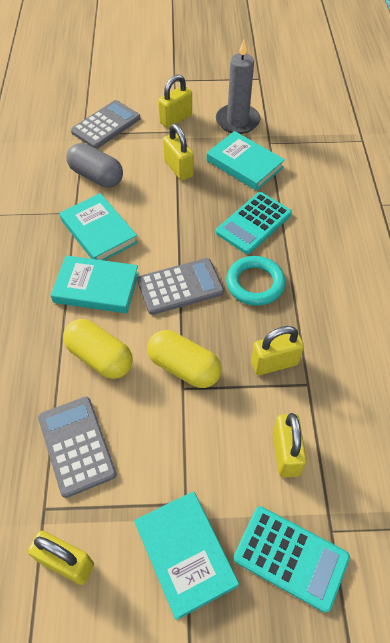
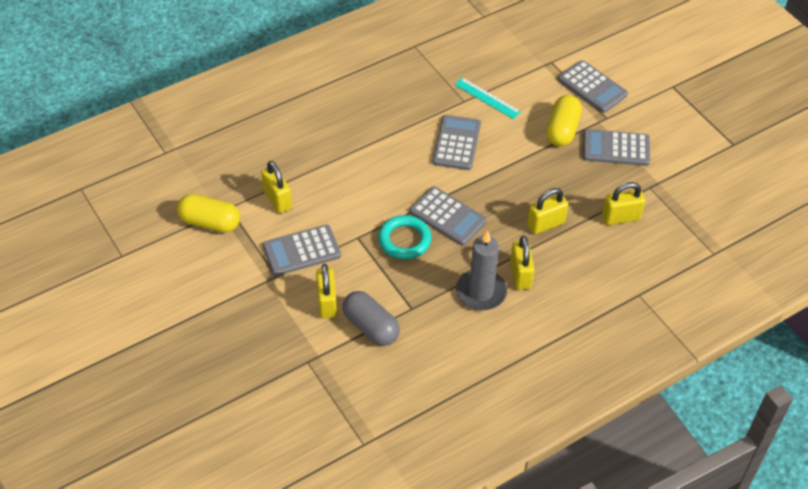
grey calculator: [38,397,117,498] [71,100,141,149] [137,258,224,315] = 3 -> [263,225,341,276] [410,187,487,246] [433,115,481,170] [558,60,628,113] [583,129,650,166] = 5
turquoise book: [51,255,139,313] [59,193,138,261] [134,491,239,620] [207,131,285,191] = 4 -> none = 0
turquoise calculator: [216,192,292,254] [233,506,350,613] = 2 -> none = 0
turquoise ruler: none = 0 -> [454,77,521,119] = 1

